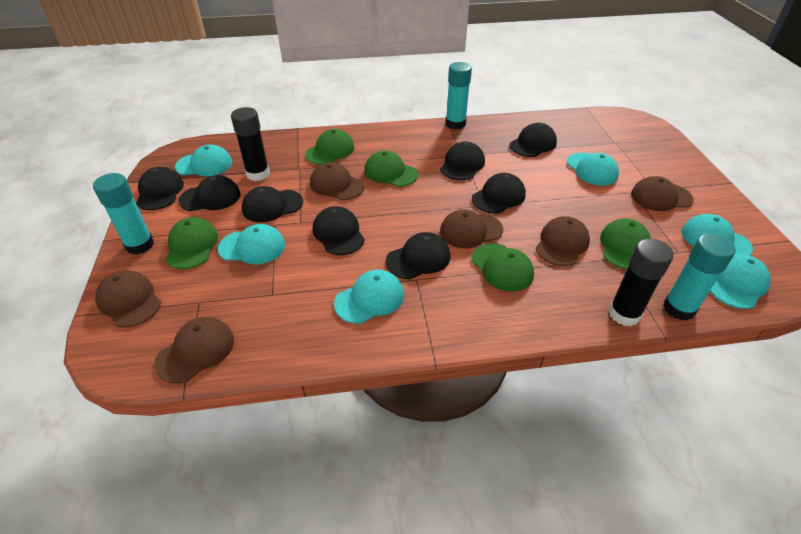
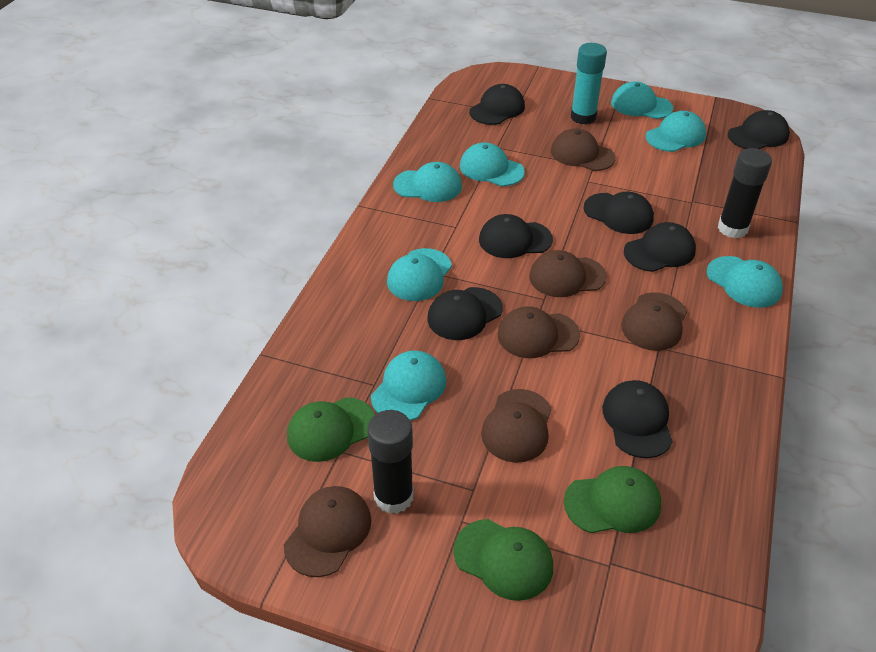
black cap: [136,167,184,210] [178,175,241,211] [242,186,303,222] [313,206,365,255] [385,232,451,279] [440,141,485,180] [472,173,526,214] [510,123,557,157] = 8 -> [427,287,503,340] [469,84,525,125] [479,214,553,258] [583,192,654,234] [602,380,673,458] [624,222,696,272] [728,110,790,149] = 7
green cap: [165,217,218,269] [305,129,355,165] [364,150,418,187] [471,243,534,292] [600,218,651,270] = 5 -> [287,397,375,462] [453,519,553,601] [564,466,661,533] = 3
turquoise cap: [175,145,232,176] [218,224,285,265] [334,270,404,324] [567,153,619,186] [681,214,753,256] [710,254,771,309] = 6 -> [371,350,446,421] [387,248,452,301] [393,162,462,202] [460,142,525,186] [611,81,673,119] [646,111,706,152] [707,256,783,308] = 7
turquoise glue stick: [93,173,154,255] [445,62,472,129] [663,233,736,321] = 3 -> [571,43,607,125] = 1

